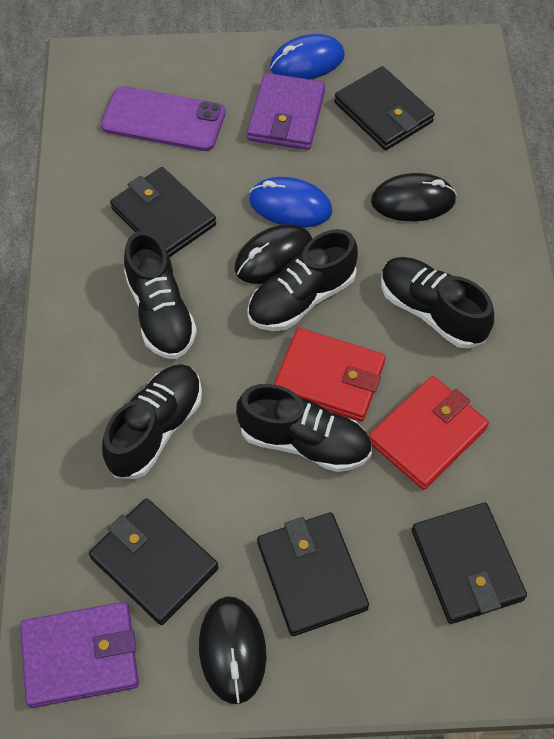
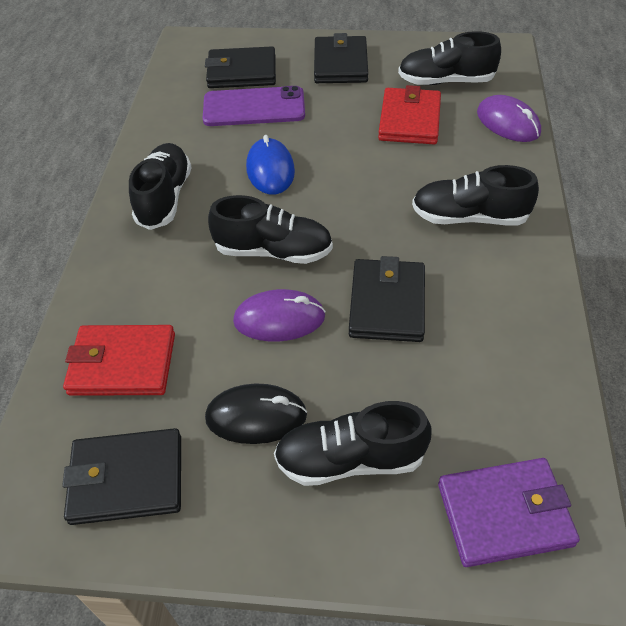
black mouse: [199,597,266,704] [235,224,312,284] [371,173,457,221] = 3 -> [205,383,307,444] = 1
black wallet: [89,498,219,625] [110,167,216,257] [257,512,369,636] [334,66,435,150] [412,503,527,624] = 5 -> [62,428,181,525] [205,46,276,88] [314,33,368,83] [349,256,425,342] = 4
blue mouse: [249,177,332,228] [270,34,345,79] = 2 -> [246,135,295,195] = 1
purple mouse: none = 0 -> [233,289,326,341] [477,95,541,142] = 2
purple wallet: [20,602,139,708] [247,73,325,150] = 2 -> [438,458,580,567] = 1

